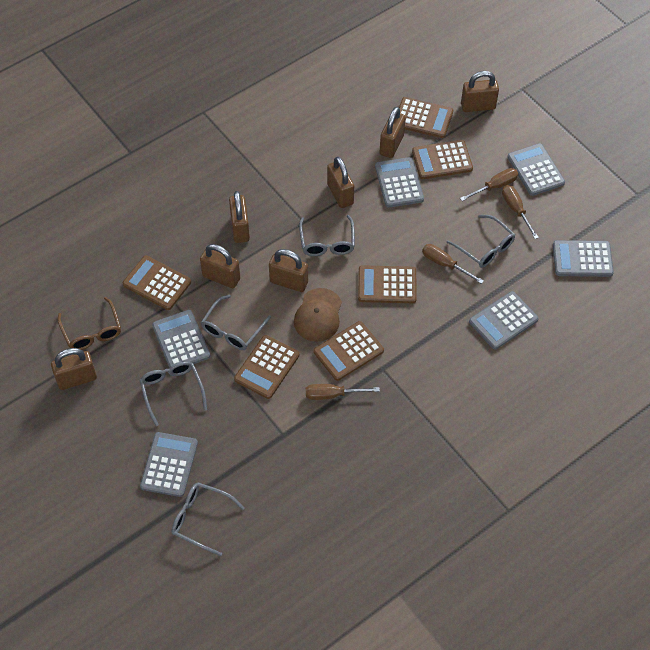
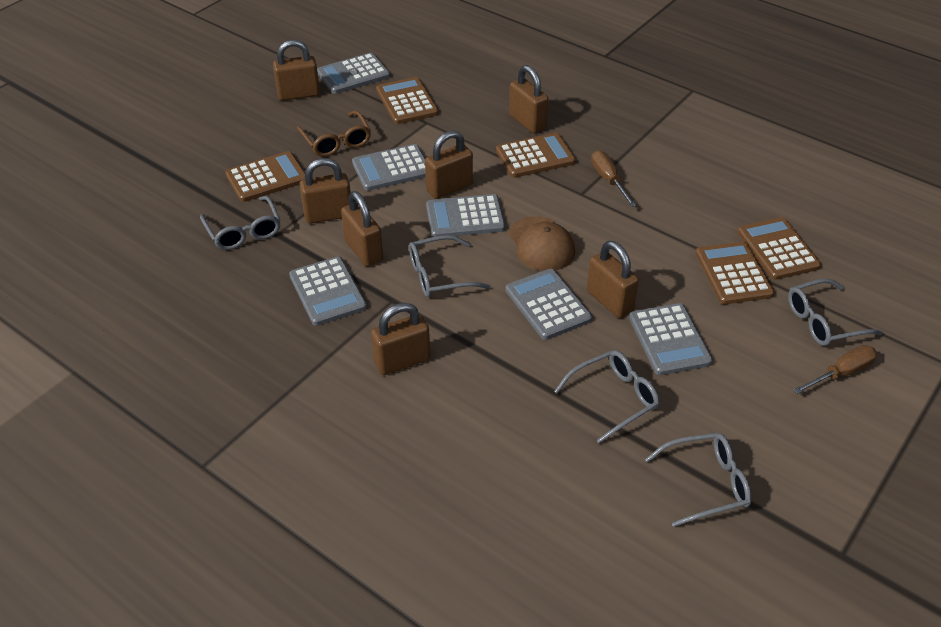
brown calculator: [123,256,191,310] [234,335,299,399] [314,321,384,381] [358,265,417,303] [399,97,453,138] [412,140,473,179] = 6 -> [225,151,305,202] [376,77,438,124] [496,133,576,178] [695,241,774,304] [737,217,821,280] = 5
brown screwdriver: [306,384,380,400] [422,244,484,284] [460,168,518,201] [502,185,539,239] = 4 -> [591,150,636,207] [793,345,877,394] = 2

